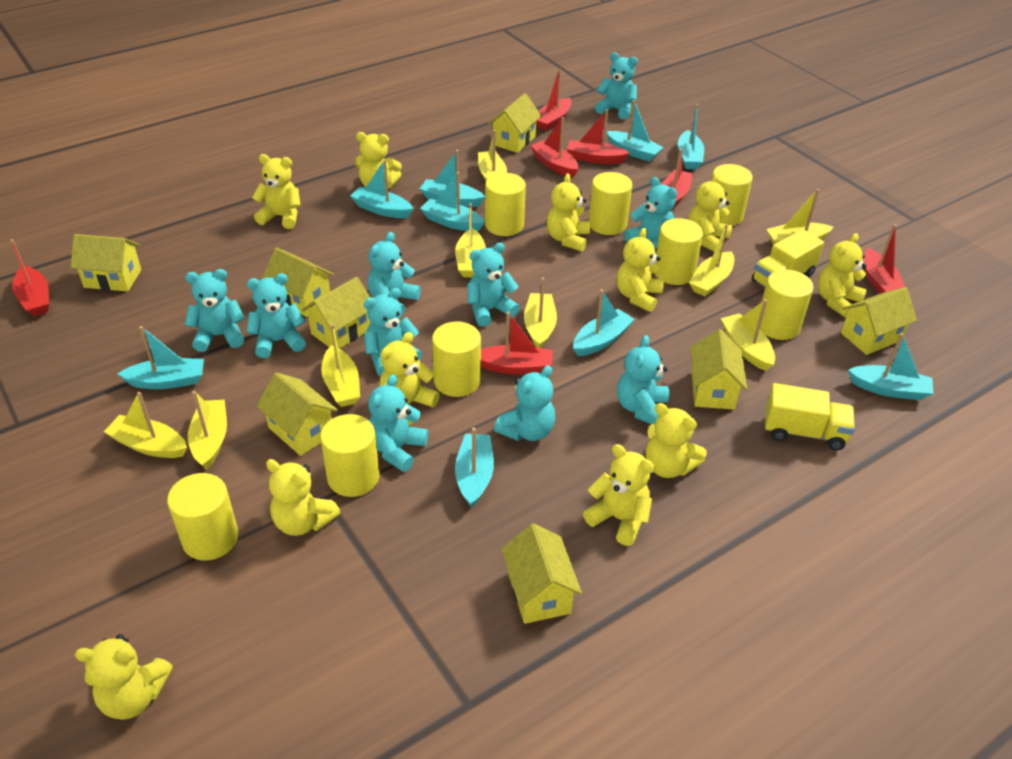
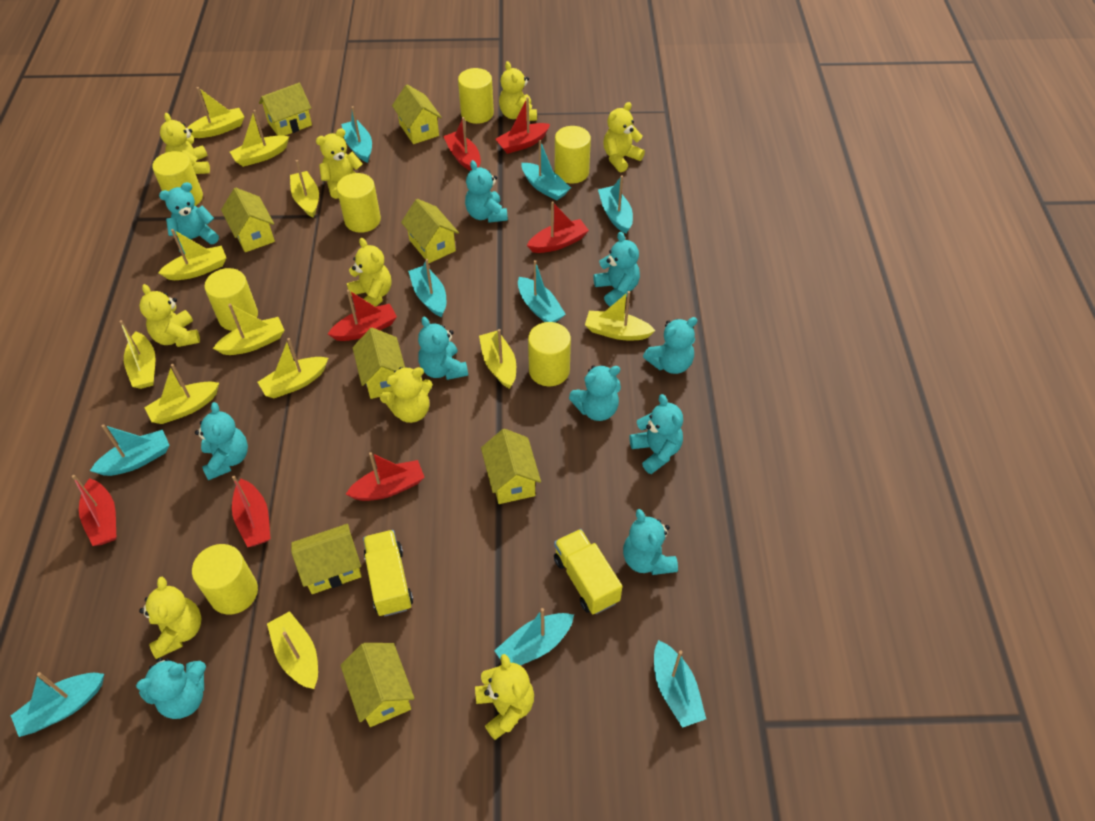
yellow boat: [104,392,187,458] [188,391,227,470] [321,324,360,407] [455,203,486,277] [478,130,507,181] [524,278,557,348] [689,224,734,296] [721,299,775,371] [766,189,833,245] = 9 -> [119,320,156,389] [144,364,219,424] [158,229,226,280] [187,87,244,138] [213,304,284,355] [230,110,289,167] [258,338,328,398] [267,611,318,689] [290,160,319,218] [479,329,516,389] [585,291,656,340] = 11
yellow cylinder: [167,473,238,560] [320,414,379,497] [432,321,481,397] [485,173,526,236] [588,172,632,235] [655,218,703,285] [711,164,753,226] [759,269,813,340] = 8 -> [152,151,203,206] [192,544,258,614] [204,268,258,331] [337,173,381,233] [458,68,494,124] [528,322,571,386] [555,126,591,184] = 7
yellow teddy bear: [75,634,173,720] [252,154,300,229] [266,459,340,536] [355,132,402,189] [380,332,440,426] [547,173,590,252] [583,444,655,546] [617,228,664,312] [646,403,707,478] [688,174,732,252] [818,233,867,318] = 11 -> [139,284,200,347] [139,576,201,659] [160,113,210,174] [316,128,363,199] [347,238,391,307] [380,367,433,423] [475,654,534,740] [499,61,537,121] [603,102,645,172] = 9

